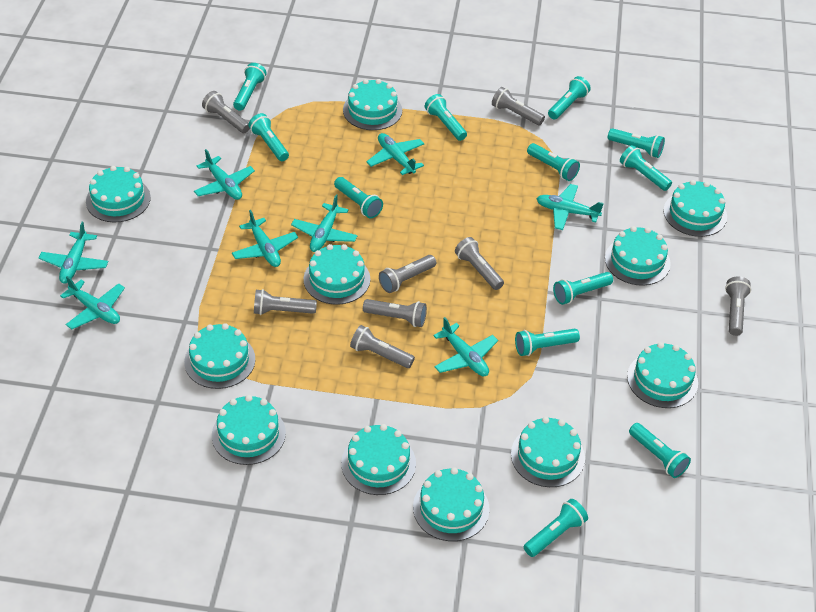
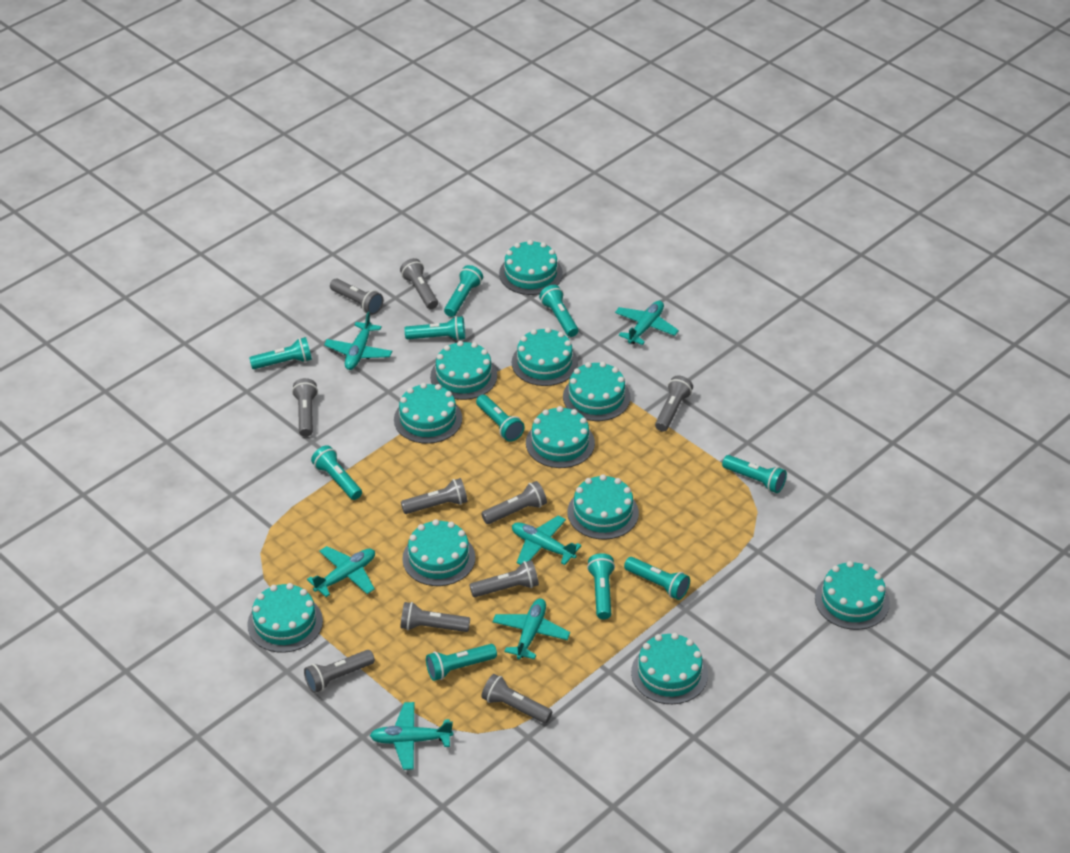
grey flashlight: [202,91,250,133] [254,289,317,315] [350,325,415,368] [363,299,427,327] [379,255,437,293] [455,237,504,290] [492,87,545,125] [725,276,751,336] = 8 -> [292,378,318,437] [304,650,375,693] [330,279,383,315] [400,258,438,309] [400,602,470,632] [401,478,468,514] [470,560,539,597] [481,481,547,524] [481,674,552,723] [655,375,693,432] = 10
turquoise flashlight: [233,63,267,111] [248,113,289,161] [334,177,383,218] [425,94,467,141] [515,329,580,356] [524,499,588,557] [527,143,580,181] [548,76,591,119] [553,272,613,305] [608,128,665,158] [620,145,672,191] [629,423,691,478] = 12 -> [249,337,312,369] [311,445,362,500] [405,316,465,341] [426,644,497,681] [444,265,483,317] [476,395,525,442] [539,285,578,337] [587,553,615,619] [624,557,690,600] [722,455,787,493] = 10
turquoise plane: [39,222,108,283] [60,276,125,329] [194,149,255,200] [232,210,298,267] [291,194,357,252] [366,133,424,175] [433,317,498,376] [536,184,604,230] = 8 -> [307,546,375,597] [324,312,392,370] [370,702,453,770] [492,599,570,659] [512,515,581,565] [615,301,679,345] = 6

